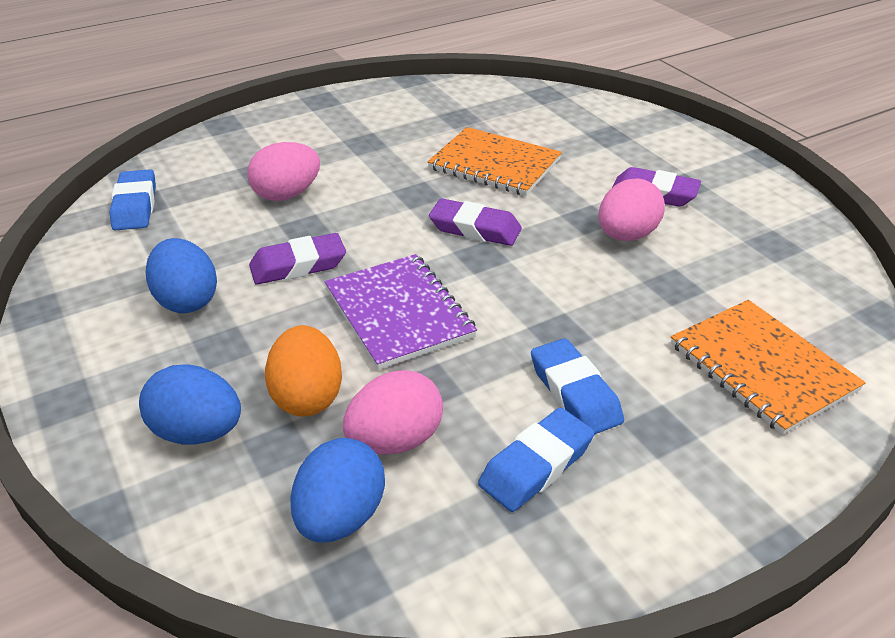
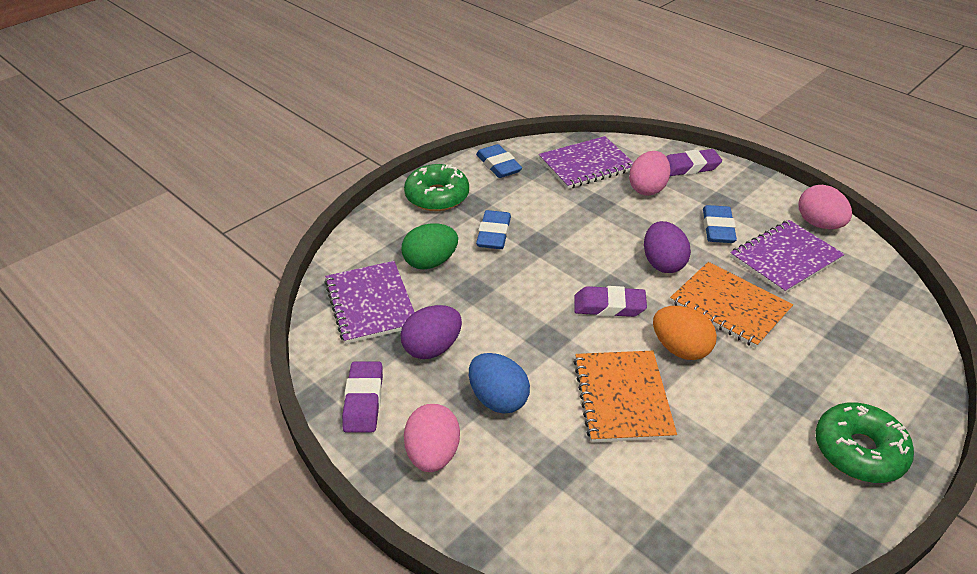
blue egg: [139,365,241,444] [146,238,217,313] [290,438,385,543] = 3 -> [469,353,530,414] = 1
green donut: none = 0 -> [404,164,469,211] [815,402,914,483] = 2
green egg: none = 0 -> [401,223,458,270] = 1
purple egg: none = 0 -> [400,305,462,359] [644,221,691,273] = 2
purple notebook: [324,254,477,370] = 1 -> [324,261,415,344] [539,136,634,189] [730,220,845,294] = 3

